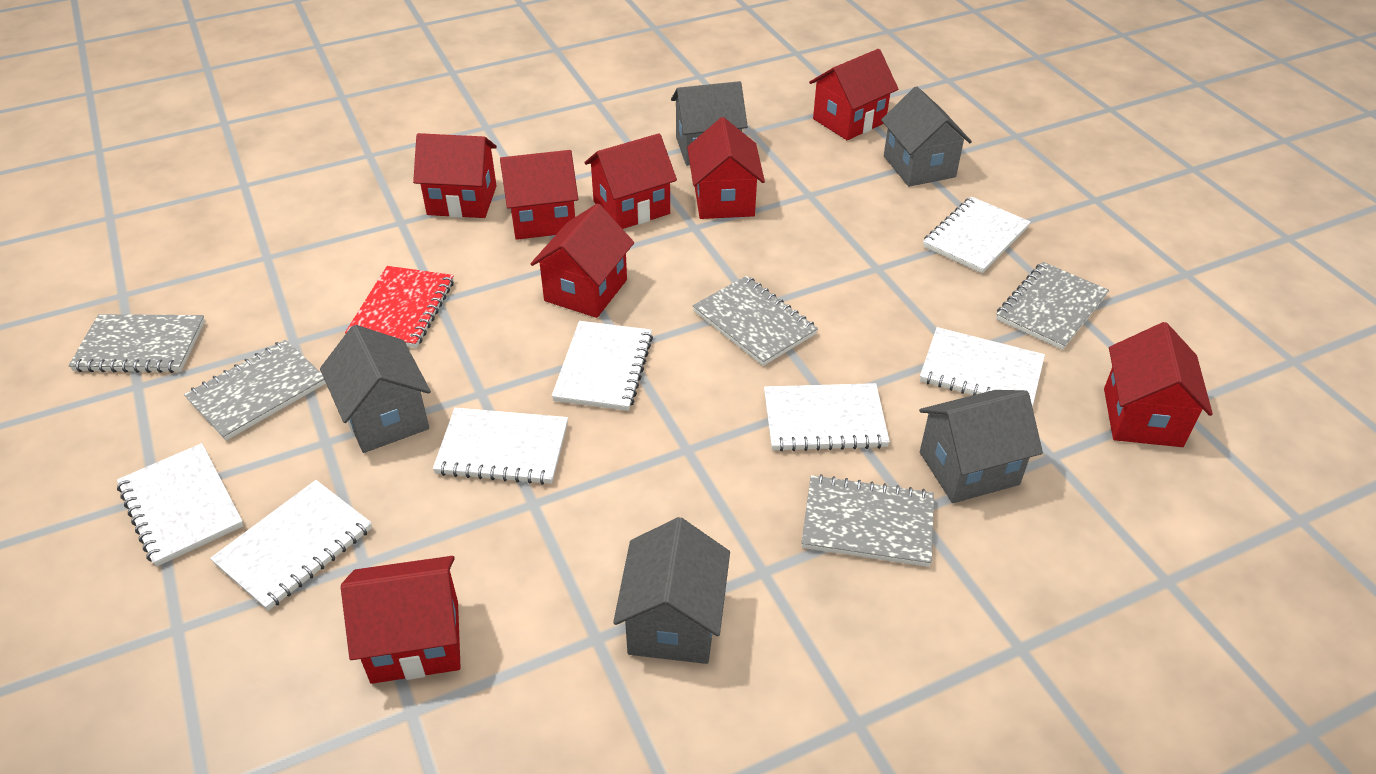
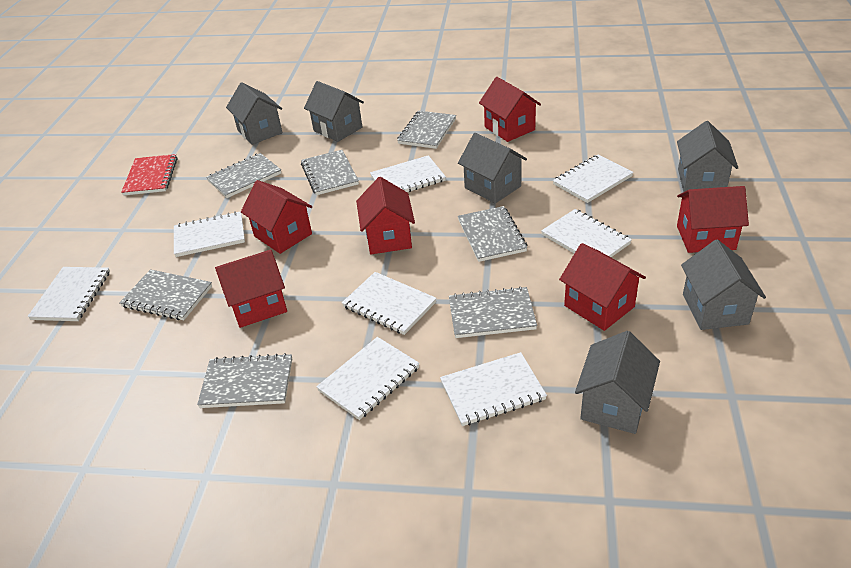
grey house: [320,325,431,453] [613,517,730,664] [671,81,748,166] [881,87,972,187] [919,390,1043,503] = 5 -> [226,82,283,145] [304,81,364,142] [458,133,527,203] [575,331,660,434] [677,121,738,192] [681,239,766,330] = 6
grey notebook: [68,314,205,373] [184,340,326,441] [693,276,818,366] [802,474,934,567] [996,262,1109,350] = 5 -> [119,269,212,320] [197,353,292,408] [206,153,281,198] [301,150,359,195] [397,111,456,149] [449,286,537,338] [458,206,527,262] = 7
red house: [341,556,461,684] [413,133,497,218] [500,150,578,240] [531,203,634,318] [584,133,677,229] [687,117,765,219] [809,49,898,140] [1104,322,1213,447] = 8 -> [215,250,287,328] [241,180,312,254] [356,177,415,254] [479,77,541,142] [559,243,646,331] [677,186,749,253] = 6
white notebook: [117,443,244,567] [210,480,372,611] [433,408,568,485] [552,321,653,411] [764,383,890,452] [920,327,1045,406] [923,197,1030,273] = 7 -> [28,267,110,321] [174,211,245,257] [316,337,420,420] [342,272,437,335] [370,155,446,192] [440,352,547,426] [541,209,632,257] [553,154,634,203] = 8

